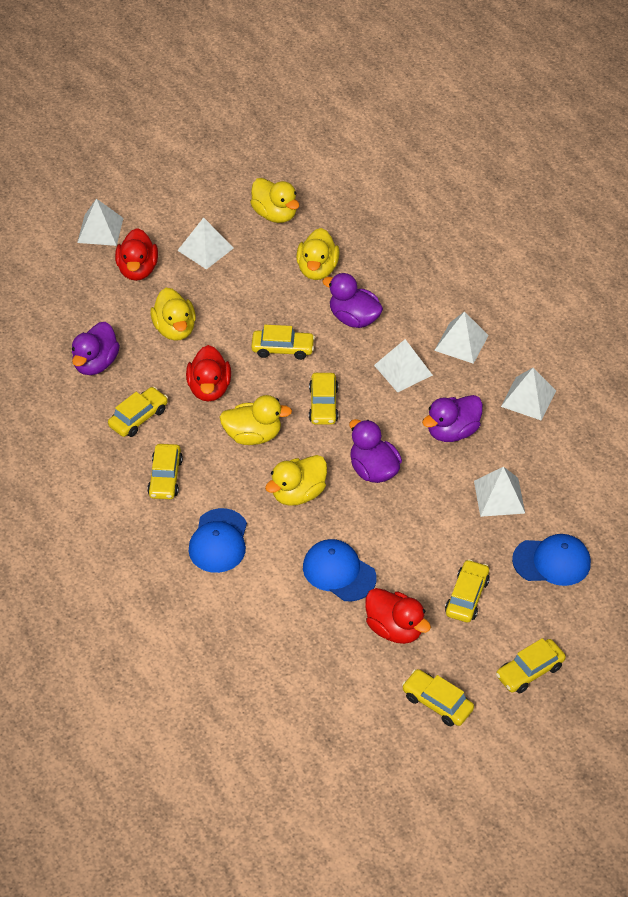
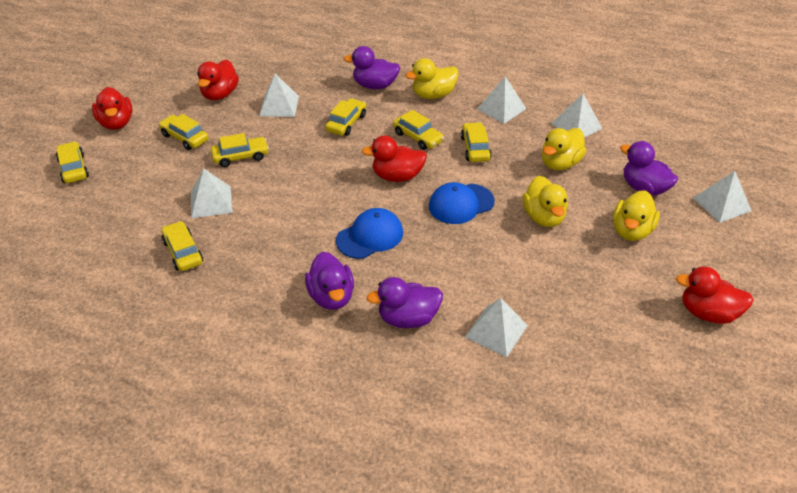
blue cap: [189,508,247,573] [303,539,377,601] [512,534,591,586] = 3 -> [336,208,403,259] [429,182,495,224] = 2
red duck: [115,228,158,281] [186,345,231,402] [365,588,431,644] = 3 -> [92,87,132,130] [197,60,239,100] [362,135,427,182] [676,267,754,324] = 4
yellow duck: [150,288,196,341] [219,395,292,445] [250,178,299,223] [265,455,327,506] [296,228,340,280] = 5 -> [405,58,459,99] [522,176,568,227] [542,128,587,170] [613,190,660,241] = 4

